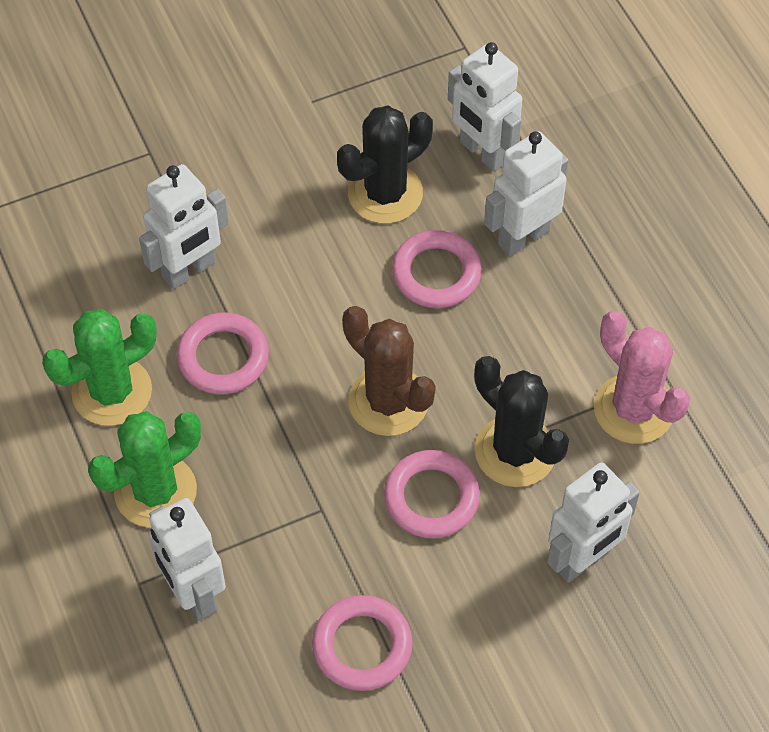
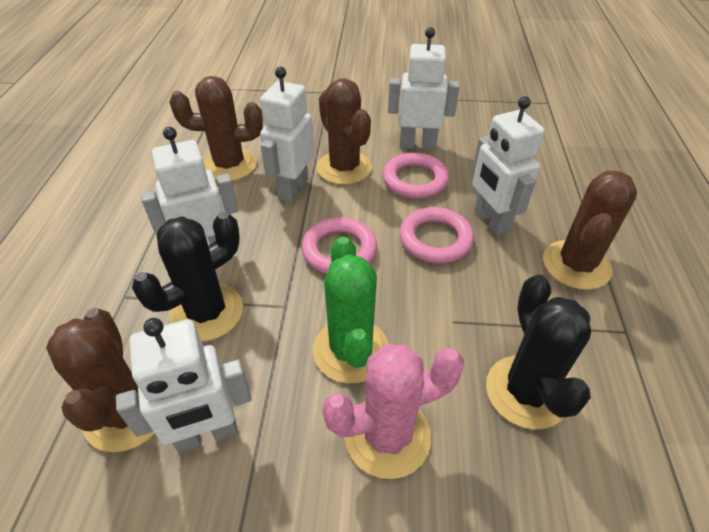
brown cactus: [342,306,436,436] = 1 -> [46,308,155,452] [169,76,263,181] [317,78,372,185] [543,171,637,290] = 4
green cactus: [42,309,157,426] [88,411,201,528] = 2 -> [313,237,389,383] = 1
pink ring: [177,313,269,394] [312,595,413,691] [384,450,480,538] [392,230,482,308] = 4 -> [302,217,377,274] [383,153,449,199] [399,207,474,264] = 3

